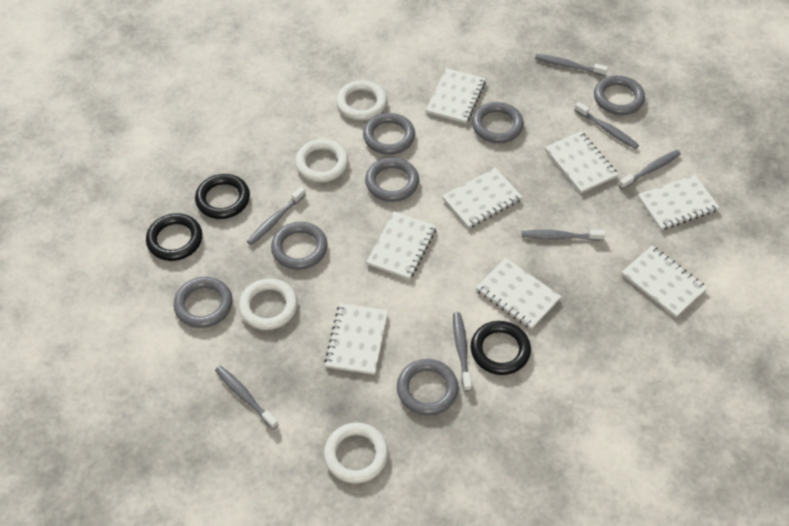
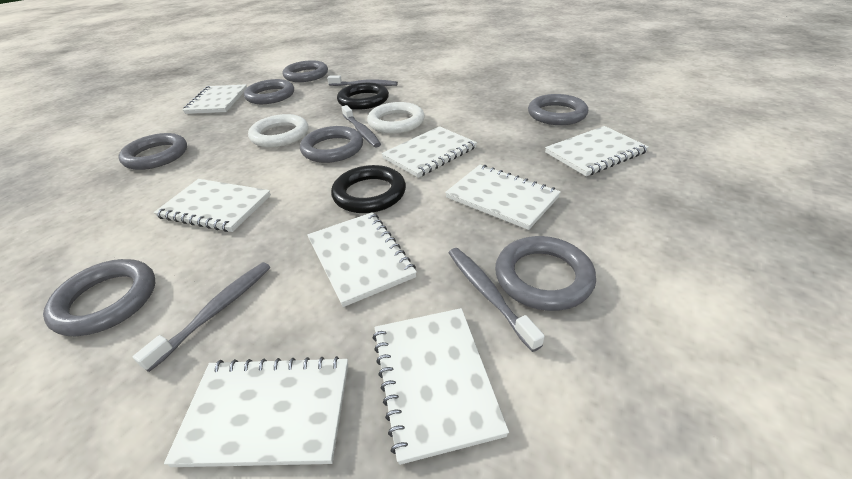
black ring: [146,213,202,261] [195,174,250,219] [471,321,531,375] = 3 -> [331,165,406,213] [337,83,389,110] = 2
grey toothbrush: [215,366,279,429] [247,186,306,245] [453,312,472,391] [522,230,606,241] [535,54,608,76] [574,102,639,149] [618,150,681,189] = 7 -> [133,262,270,372] [327,76,398,86] [342,105,381,147] [449,248,545,352] = 4
white ring: [239,278,298,330] [295,139,348,182] [324,423,388,483] [336,80,387,120] = 4 -> [248,114,308,148] [367,102,425,134] = 2

